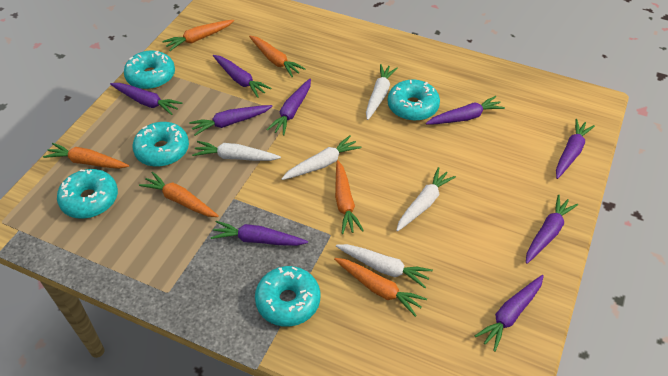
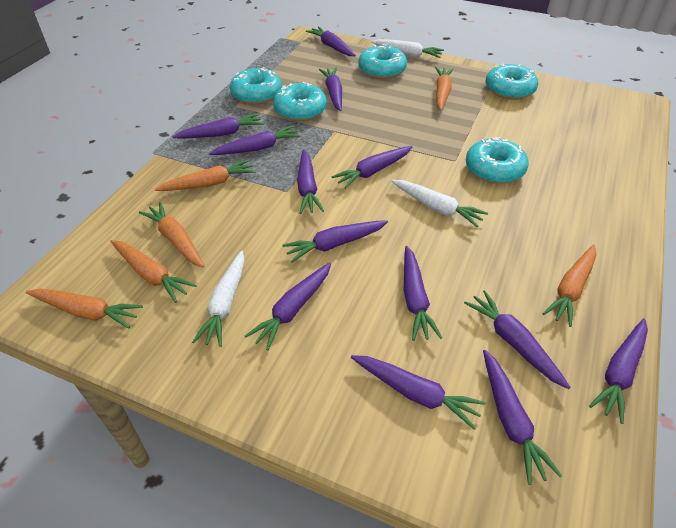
purple carrot: [110,83,183,115] [189,105,273,136] [210,221,308,246] [213,55,271,98] [266,79,311,136] [426,96,505,125] [475,275,544,352] [526,194,578,264] [556,119,595,179] = 9 -> [172,113,264,139] [209,125,301,155] [245,262,331,350] [282,220,388,262] [297,149,324,214] [306,26,356,56] [319,67,342,111] [331,146,412,189] [351,355,486,430] [404,246,442,341] [464,290,571,389] [483,350,562,485] [589,318,648,424] = 13
white carrot: [192,141,281,161] [281,136,361,180] [336,244,433,288] [366,64,398,120] [396,167,456,232] = 5 -> [192,250,245,347] [371,39,444,58] [391,180,488,227] = 3

